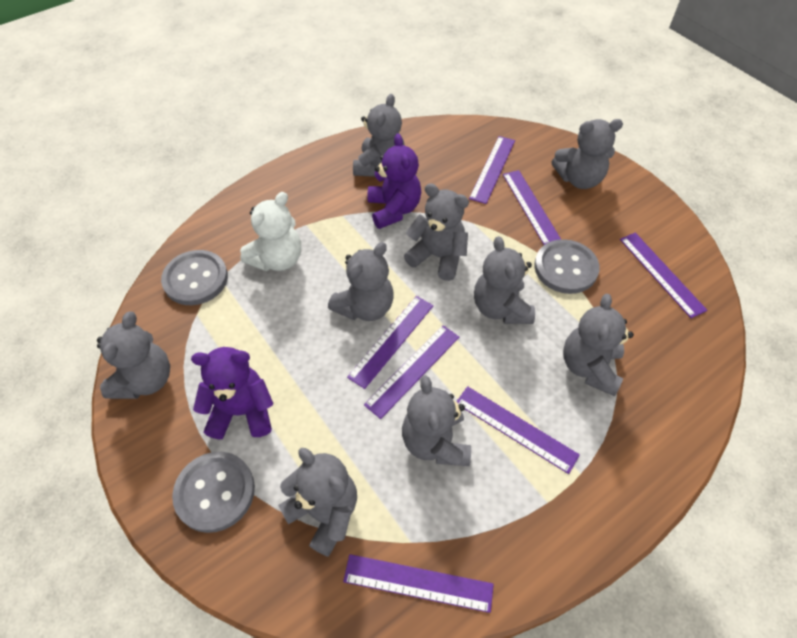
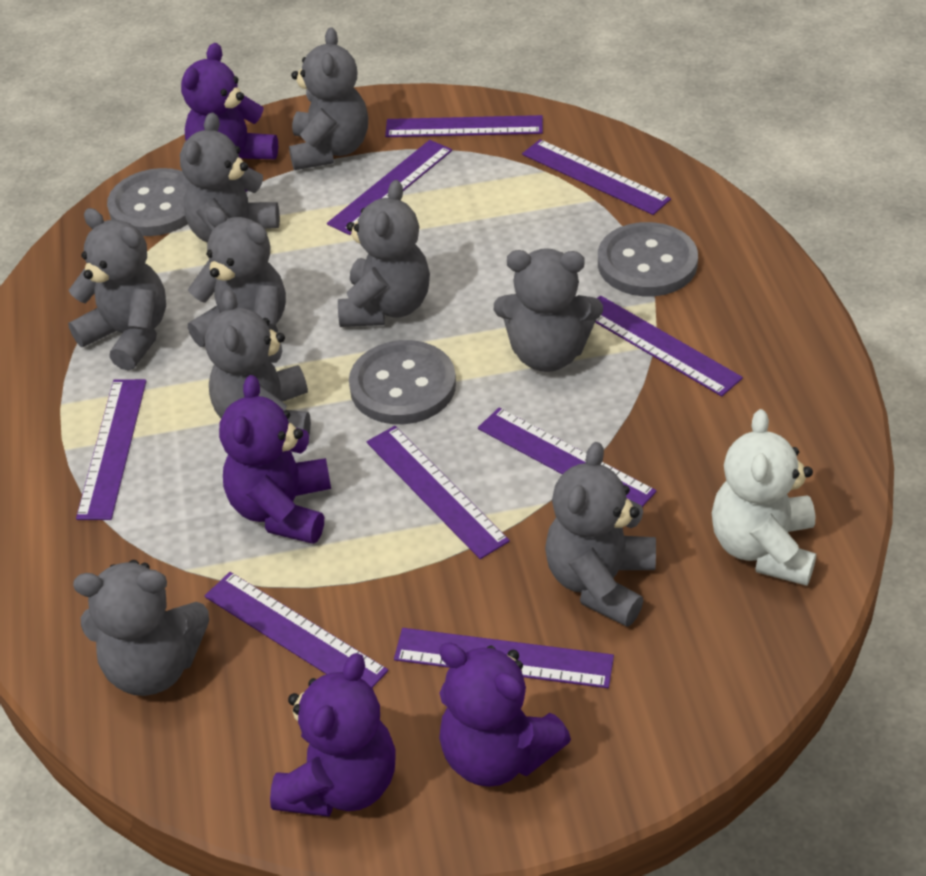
purple ruler: [343,554,494,613] [347,296,433,389] [364,325,459,419] [456,386,580,474] [469,136,515,204] [503,170,561,245] [620,233,707,318] = 7 -> [76,379,146,520] [205,572,388,688] [327,140,452,235] [367,426,510,559] [385,115,543,137] [394,628,614,688] [478,408,656,507] [522,139,671,215] [595,296,743,397] = 9
purple teddy bear: [191,347,274,439] [368,134,421,229] = 2 -> [181,43,278,192] [219,375,331,544] [270,653,395,817] [439,642,571,787] = 4

